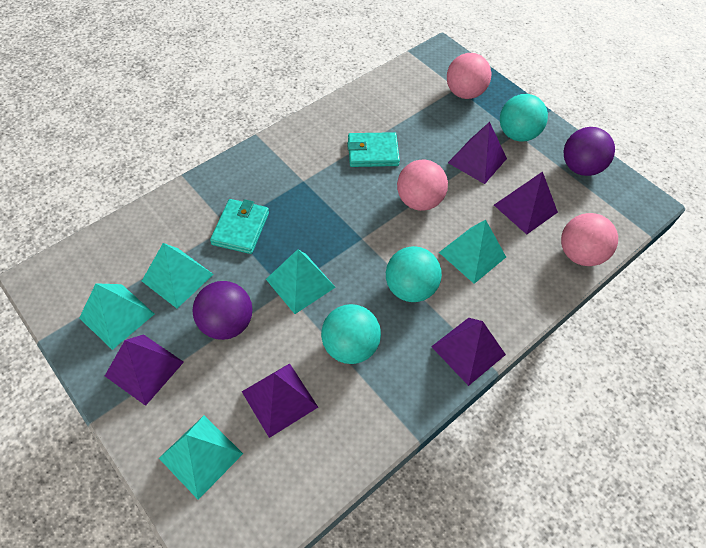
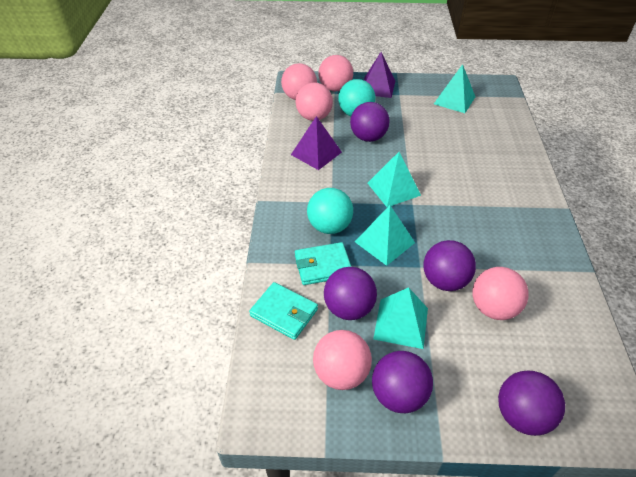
pink ball: [397,160,448,211] [447,53,491,99] [561,213,618,266] = 3 -> [281,63,317,100] [296,82,333,121] [313,330,372,390] [318,55,353,91] [473,267,529,320] = 5
purple ball: [192,281,252,340] [564,127,615,176] = 2 -> [324,267,377,320] [350,102,389,142] [372,351,433,413] [423,240,476,291] [498,371,565,436] = 5
purple pyramid: [105,334,184,406] [242,363,318,438] [431,318,506,386] [448,122,507,184] [494,171,558,235] = 5 -> [291,116,342,170] [364,52,395,98] = 2
turquoise ball: [321,304,381,364] [386,246,442,302] [500,94,548,142] = 3 -> [307,188,353,234] [338,79,375,116] = 2
turquoise pyramid: [79,283,154,350] [142,243,214,308] [159,415,243,500] [266,249,336,314] [439,220,506,284] = 5 -> [355,205,415,266] [368,152,421,207] [373,287,428,349] [434,64,475,113] = 4

